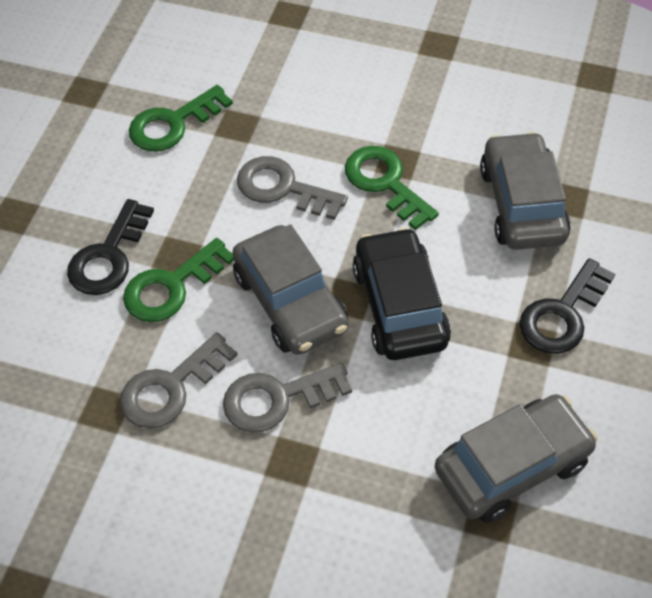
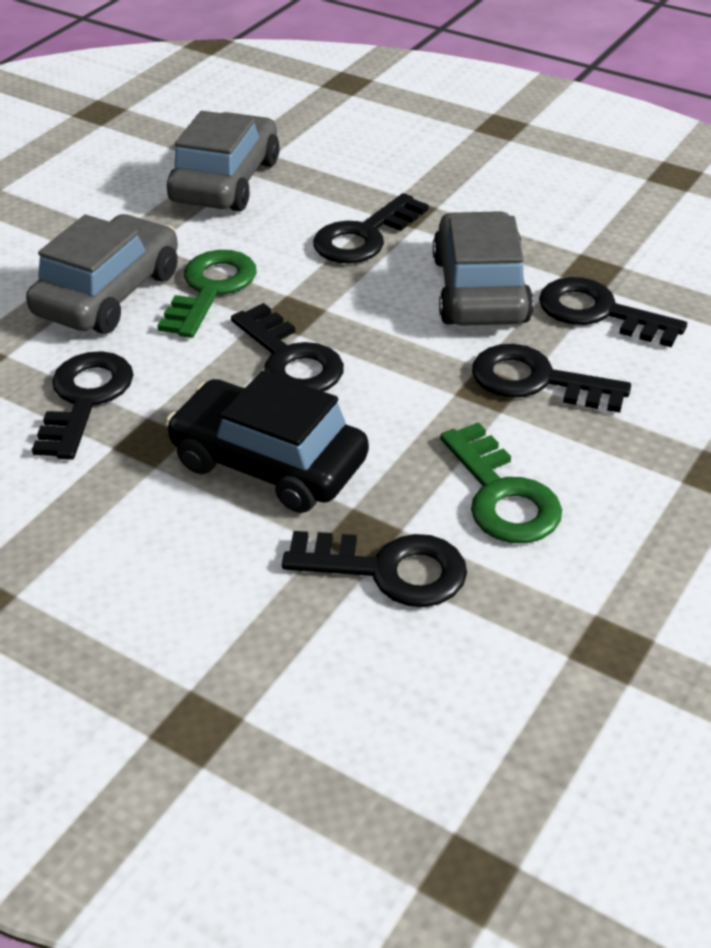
black key: [67,199,154,295] [519,258,615,354] = 2 -> [32,351,134,460] [231,303,344,391] [282,531,467,607] [313,193,429,263] [472,344,631,413] [539,277,687,347] = 6
green key: [123,238,234,322] [129,85,233,152] [345,146,439,230] = 3 -> [157,250,257,338] [440,422,562,543] = 2
grey key: [120,332,237,429] [223,363,352,433] [237,156,348,220] = 3 -> none = 0

